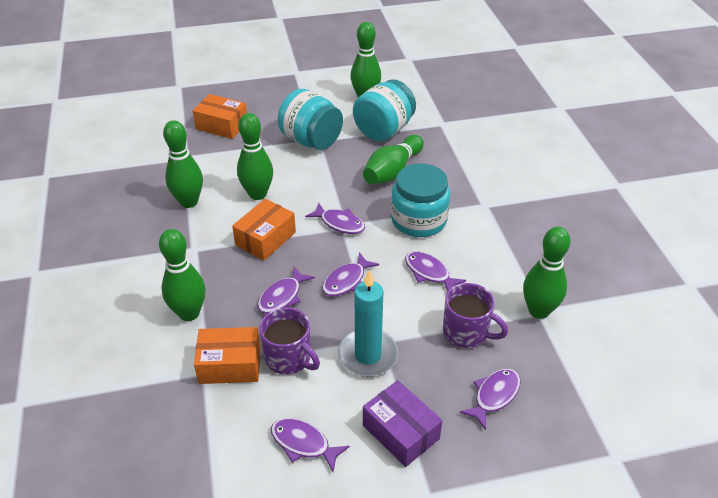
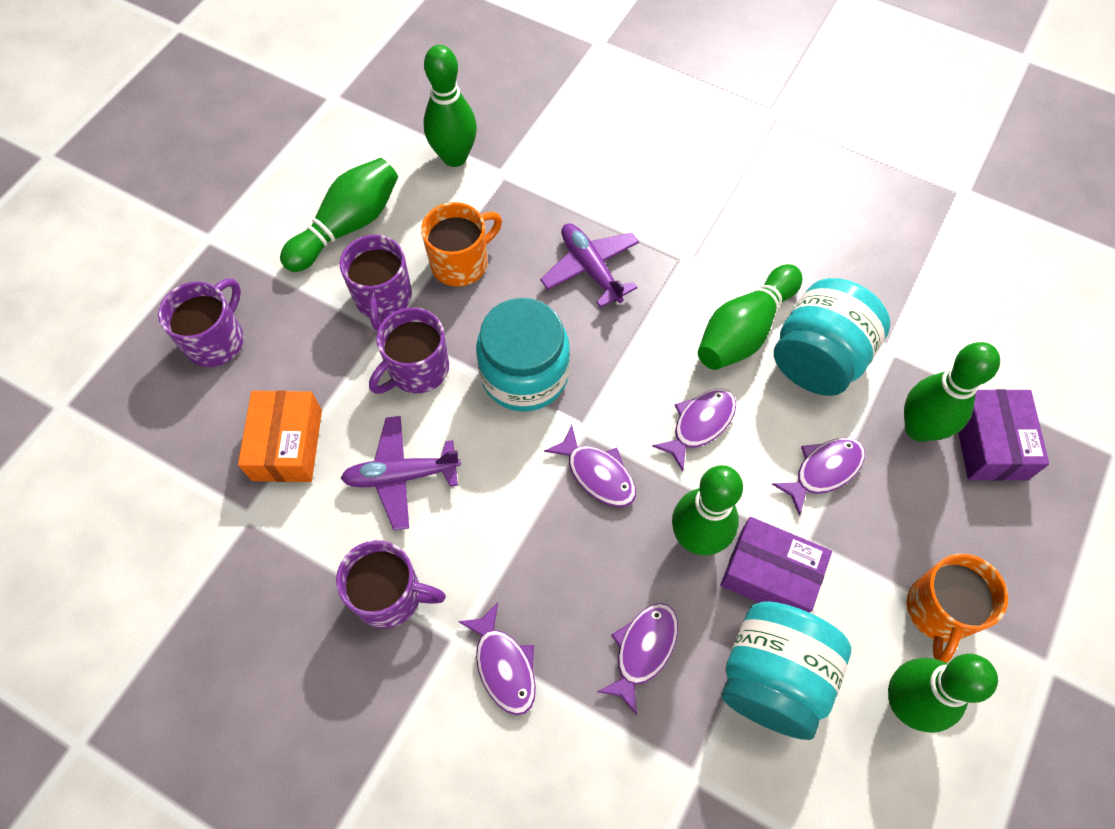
orange box: [192,94,247,139] [194,327,260,384] [232,199,296,260] = 3 -> [238,391,322,482] = 1
orange mug: none = 0 -> [421,202,502,287] [907,554,1008,663] = 2
purple box: [363,380,442,467] = 1 -> [720,517,832,613] [958,389,1049,481] = 2
purple fish: [258,267,315,314] [271,418,350,472] [305,203,365,234] [322,252,379,296] [405,251,466,291] [459,369,520,430] = 6 -> [458,602,536,715] [544,425,636,507] [597,603,678,715] [652,389,736,471] [772,437,865,516] = 5
purple mug: [259,307,320,375] [443,283,508,348] = 2 -> [158,278,244,367] [336,540,446,629] [340,235,412,330] [369,308,449,394] = 4
purple plane: none = 0 -> [341,416,461,530] [540,223,639,308] = 2
turquoise candle: [338,270,399,377] = 1 -> none = 0

